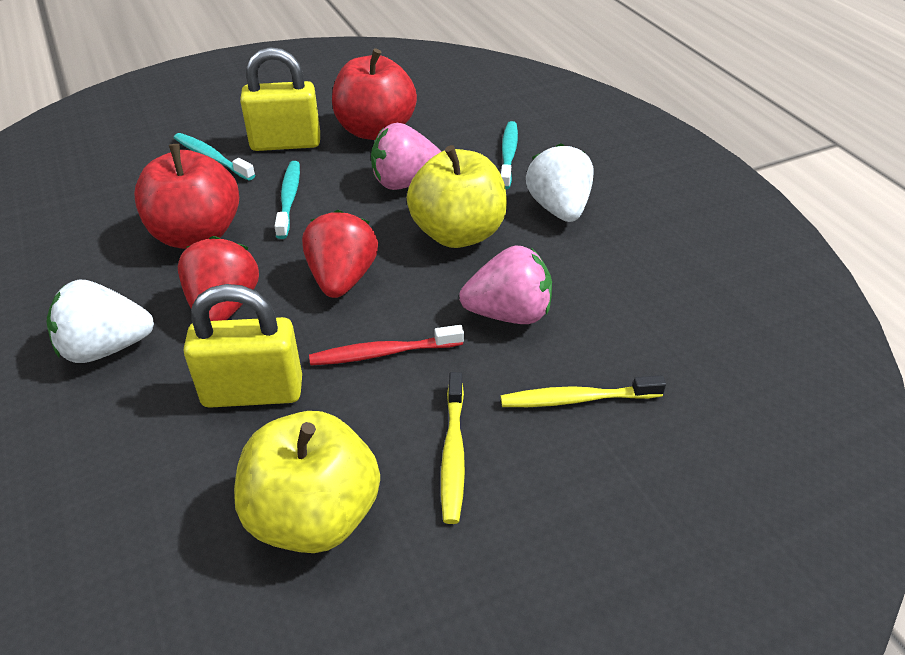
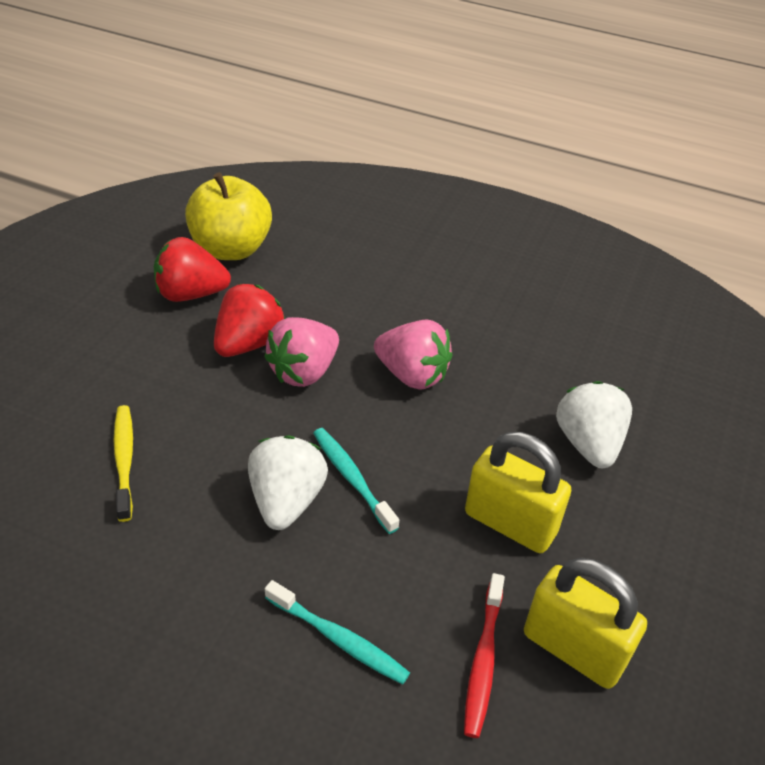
red apple: [134,144,239,249] [332,49,417,140] = 2 -> none = 0
turquoise toothbrush: [174,133,255,181] [274,161,300,239] [501,121,518,189] = 3 -> [265,580,410,684] [313,428,399,534] = 2
yellow apple: [234,411,380,553] [407,145,507,248] = 2 -> [185,172,272,260] = 1
yellow toothbrush: [441,372,465,524] [501,375,666,407] = 2 -> [114,405,133,522] = 1

